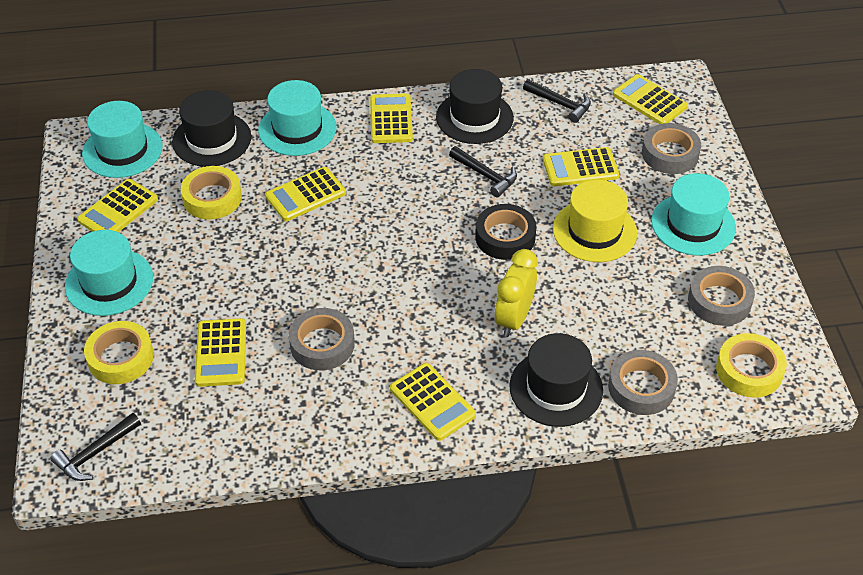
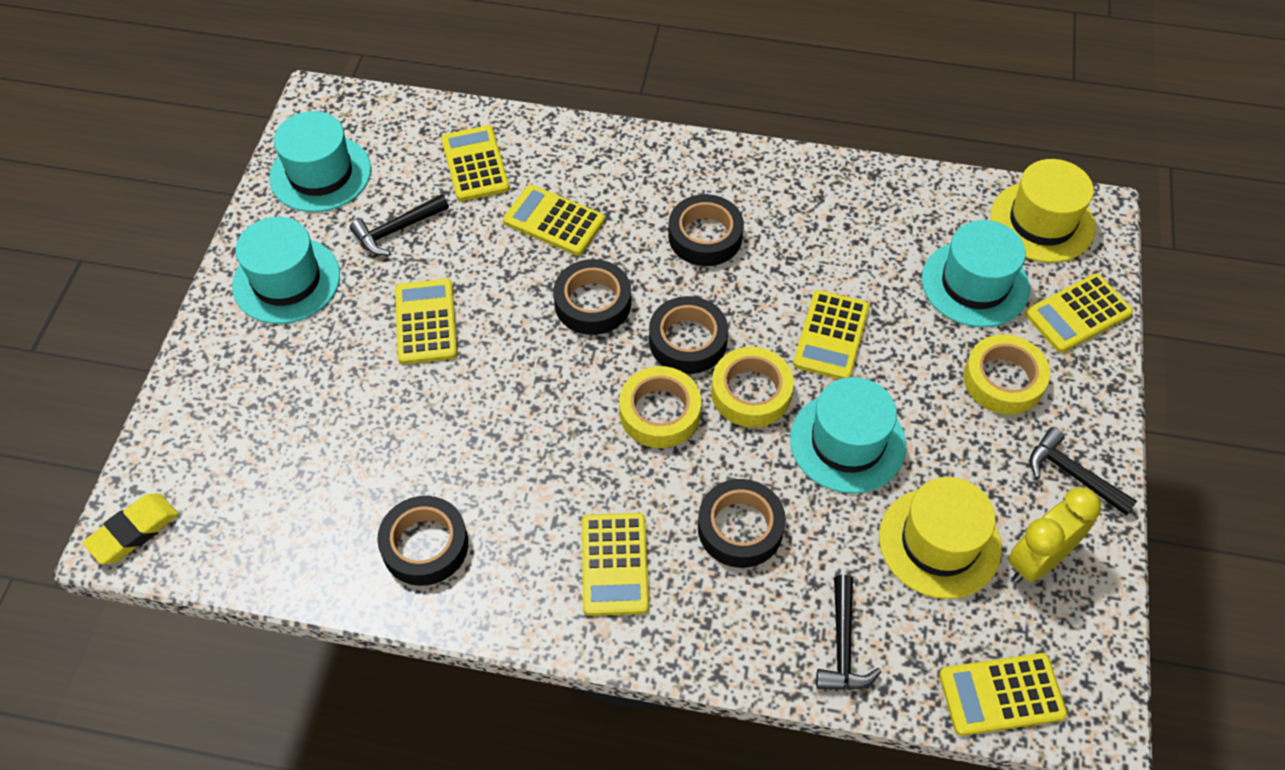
black hat: [172,90,251,167] [436,69,514,144] [510,333,603,427] = 3 -> none = 0
black tape: [475,204,536,260] = 1 -> [377,496,468,586] [553,259,631,335] [649,296,728,374] [668,194,744,266] [698,479,786,568] = 5
grey tape: [289,308,355,370] [608,350,678,415] [642,123,701,174] [688,266,755,326] = 4 -> none = 0
yellow eraser: none = 0 -> [82,494,179,564] = 1
yellow hat: [553,180,637,262] = 1 -> [879,477,1002,599] [990,159,1095,263] = 2

